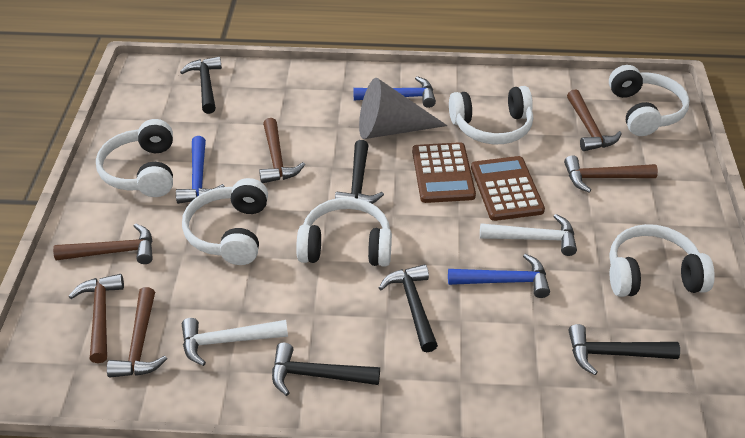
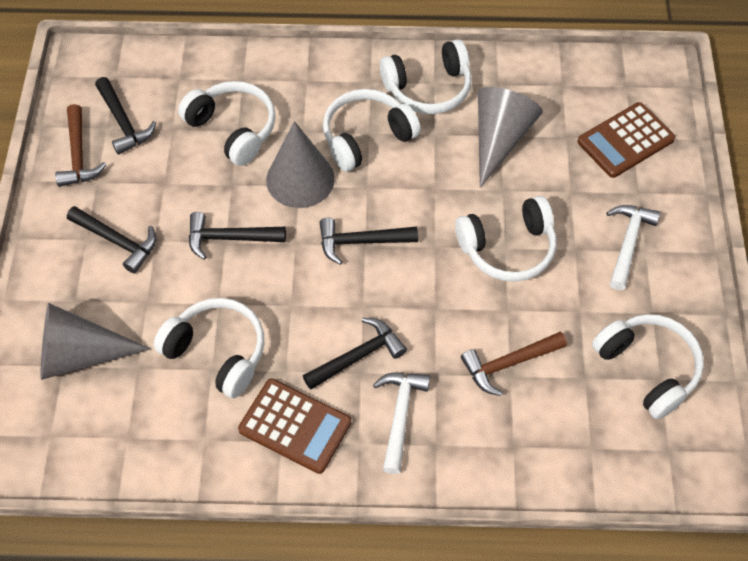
blue hammer: [176,136,225,204] [353,76,436,108] [448,254,550,298] = 3 -> none = 0
brown hammer: [53,223,153,264] [68,274,124,363] [107,287,167,378] [259,118,305,183] [564,155,658,193] [567,89,622,151] = 6 -> [55,104,107,187] [461,331,567,396] = 2
grey cone: [359,78,447,139] = 1 -> [40,303,151,380] [266,121,335,208] [478,87,543,188] = 3

